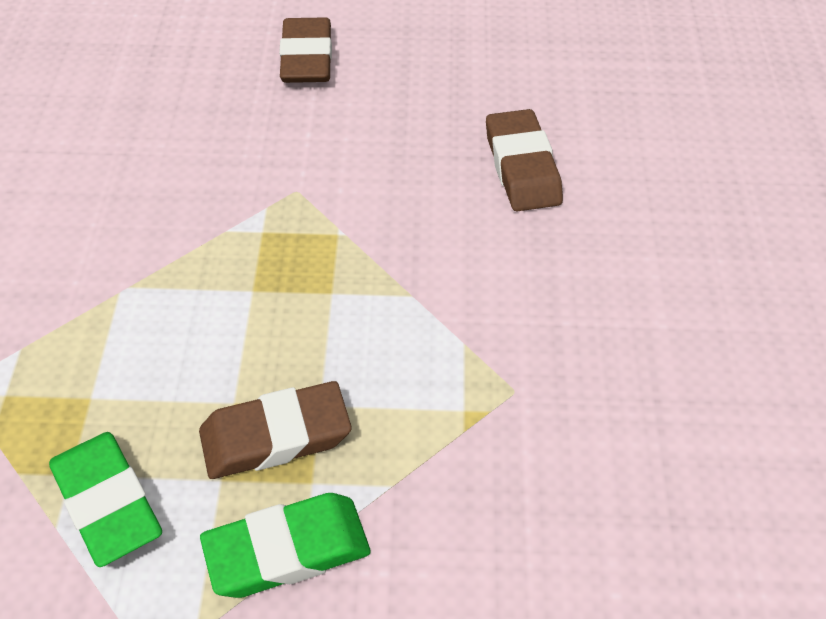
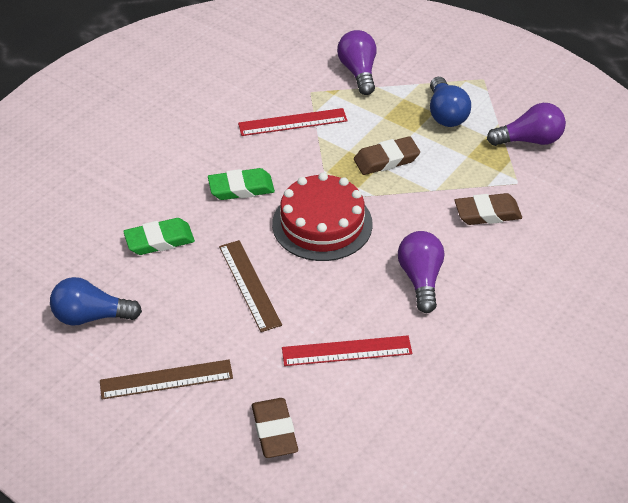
blue light bulb: none = 0 -> [50,277,142,326] [430,77,471,127] = 2
brown ruler: none = 0 -> [100,360,233,399] [219,240,282,332] = 2
purple light bulb: none = 0 -> [337,30,376,95] [398,231,444,313] [487,103,566,146] = 3
red cake: none = 0 -> [272,173,373,261] = 1
red ruler: none = 0 -> [238,108,347,136] [282,335,412,366] = 2

